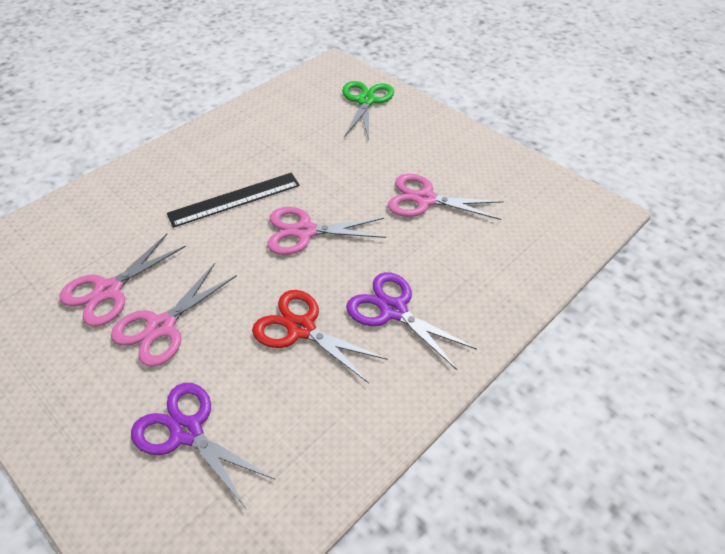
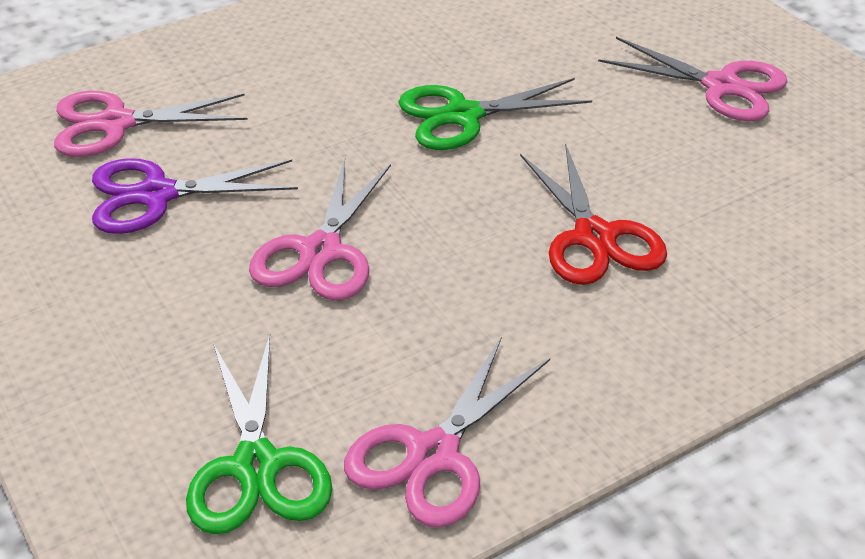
black ruler: [167,173,300,228] = 1 -> none = 0
green scissors: [342,81,394,140] = 1 -> [186,334,332,534] [398,78,592,150] = 2
purple scissors: [131,383,274,510] [346,272,477,370] = 2 -> [92,158,298,234] = 1

